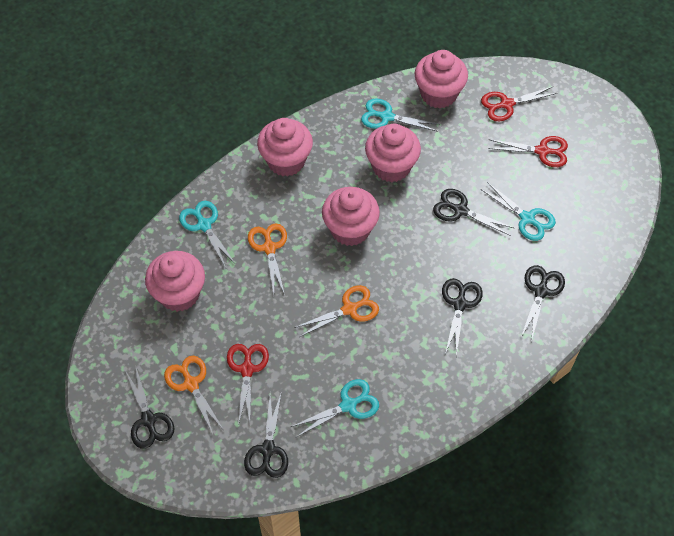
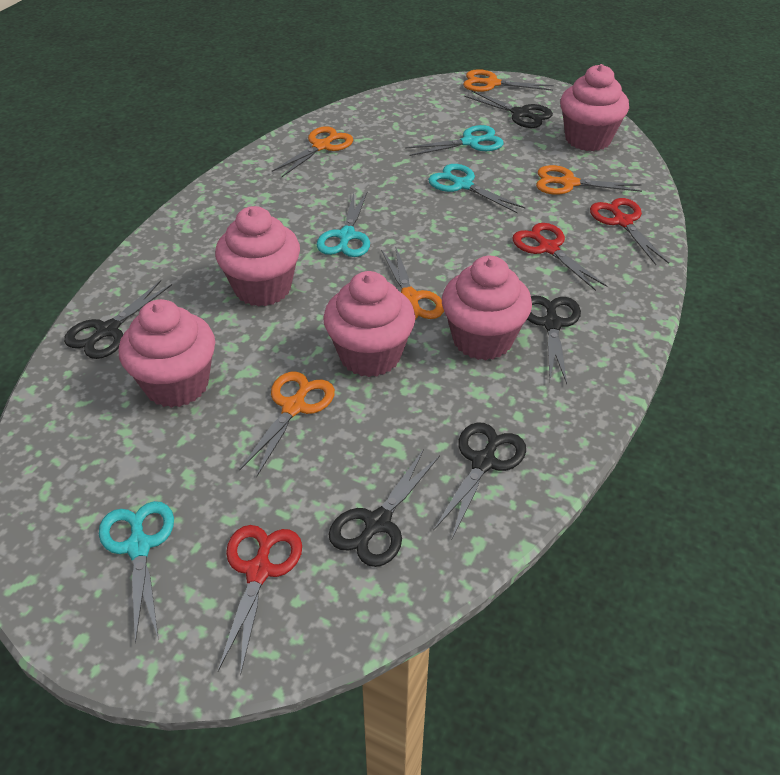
orange scissors: [164,356,223,434] [248,223,287,295] [294,285,379,337] = 3 -> [239,372,335,478] [272,126,353,177] [381,246,444,320] [463,69,554,92] [536,165,642,195] = 5

